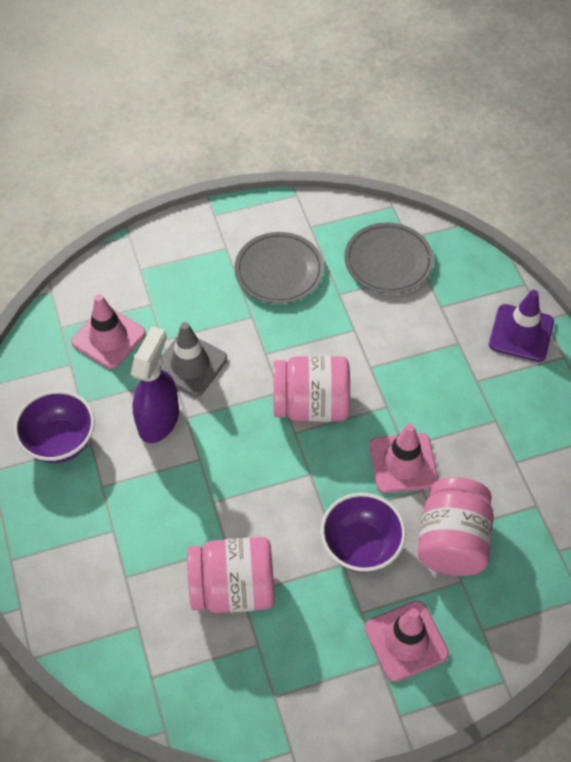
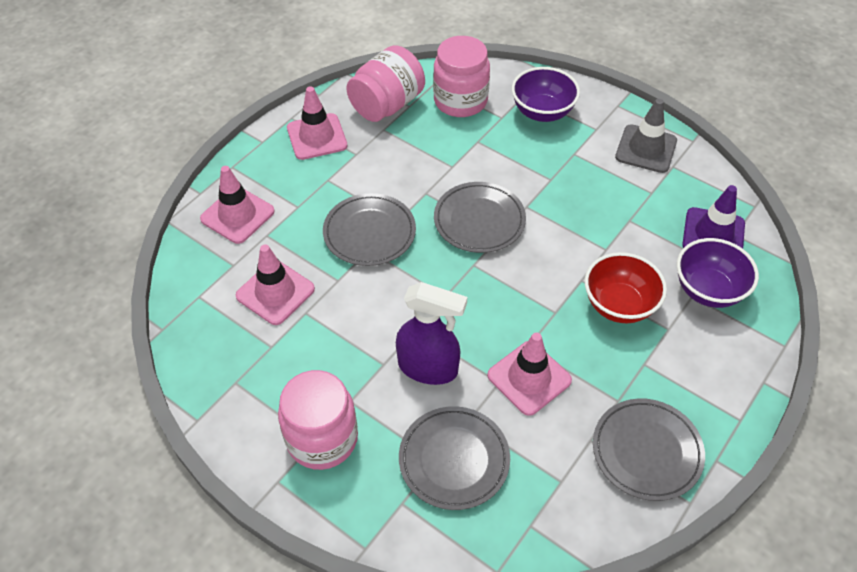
grey plate: [234,232,324,304] [344,223,433,294] = 2 -> [323,193,416,266] [399,406,510,510] [434,182,526,253] [593,399,705,501] = 4
pink traffic cone: [71,294,146,369] [365,601,449,682] [370,424,438,493] = 3 -> [200,166,275,244] [236,245,315,325] [287,86,347,160] [487,332,572,416] = 4
red bowl: none = 0 -> [585,252,667,323] = 1

